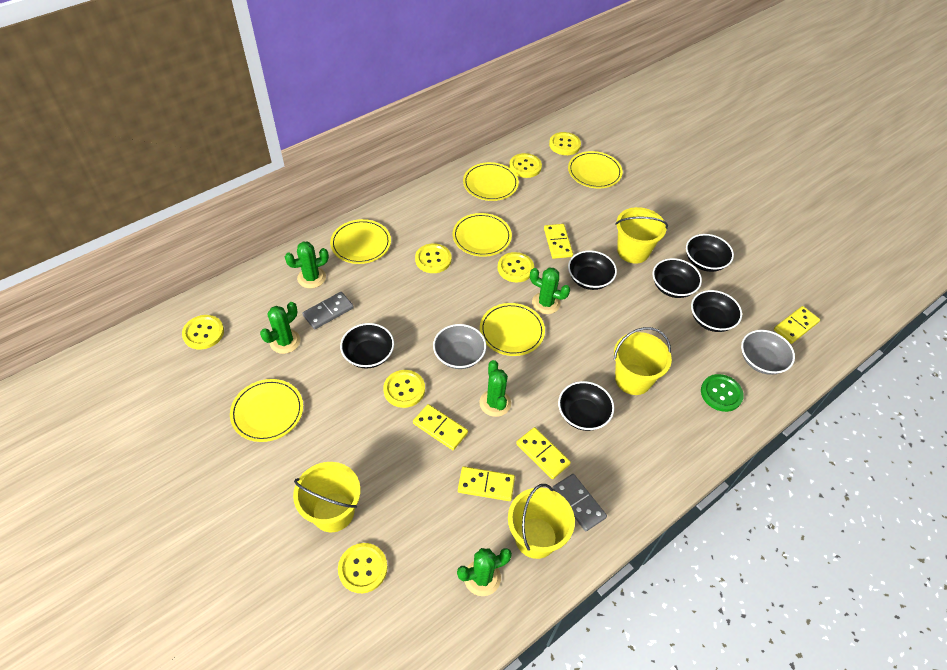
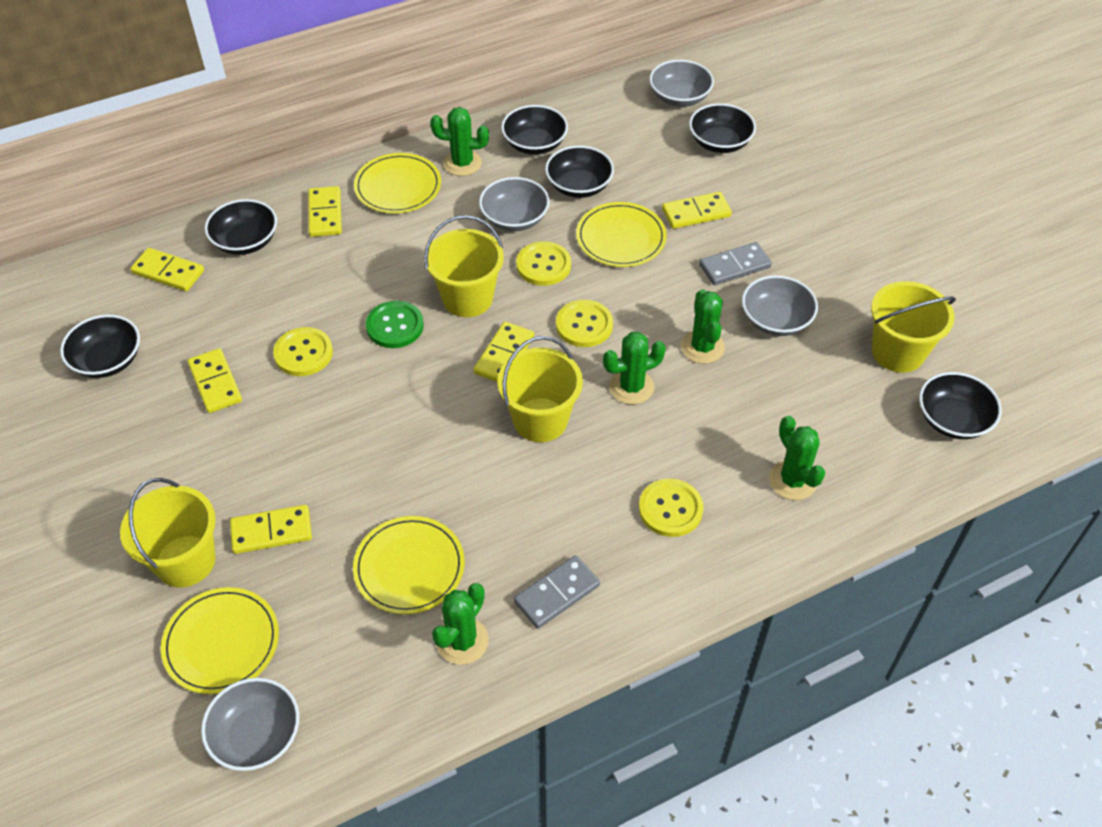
grey bowl: [433,324,486,369] [741,330,795,375] = 2 -> [201,678,299,771] [479,177,550,231] [649,60,714,107] [742,275,818,336] = 4
yellow button: [182,315,224,350] [338,543,388,593] [383,370,425,408] [415,243,451,273] [498,252,534,282] [509,153,542,178] [549,132,581,155] = 7 -> [273,327,333,376] [516,241,571,286] [556,300,613,347] [639,479,704,537] = 4
yellow domino: [413,404,468,450] [458,467,515,501] [516,427,571,479] [544,224,573,259] [774,306,820,344] = 5 -> [130,248,204,291] [187,348,242,413] [230,505,312,554] [308,186,342,237] [474,322,534,382] [662,192,732,229] = 6
yellow plate: [230,379,303,442] [330,219,391,264] [453,213,512,257] [463,162,519,201] [480,303,545,356] [568,151,623,188] = 6 -> [161,587,279,694] [353,516,465,614] [354,153,441,213] [576,202,667,267] = 4

